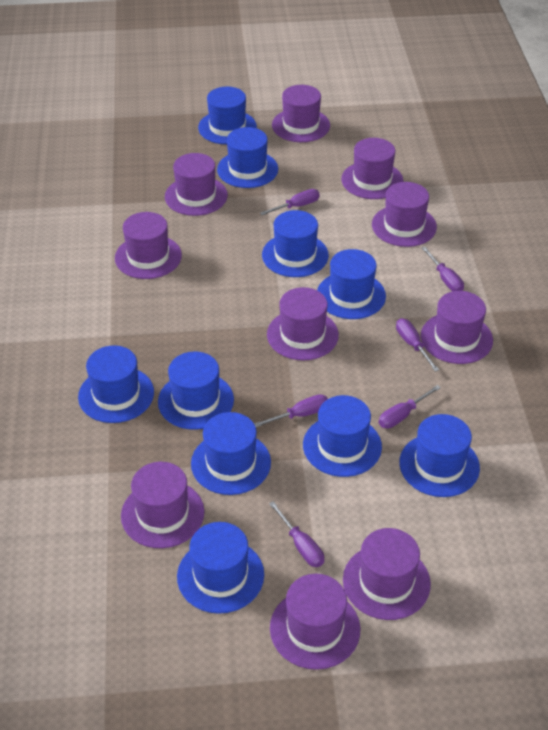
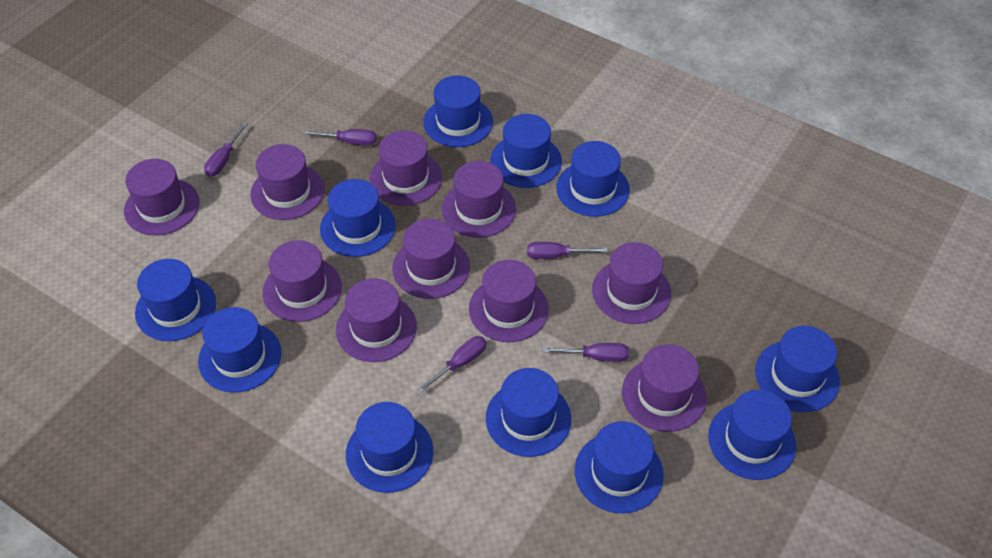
blue hat: [78,345,154,423] [158,352,234,430] [177,522,264,614] [191,412,271,495] [198,87,257,144] [217,127,278,188] [262,210,329,277] [303,395,382,477] [317,249,386,319] [399,414,480,497] = 10 -> [135,259,216,341] [198,307,282,393] [320,179,396,257] [346,402,433,493] [423,75,493,147] [486,368,571,457] [490,114,562,188] [556,141,630,217] [575,421,664,513] [708,390,796,480] [755,326,840,412] = 11
purple screwdriver: [254,394,328,427] [260,189,320,215] [269,501,324,567] [379,385,441,428] [396,318,439,372] [422,247,464,291] = 6 -> [204,122,247,177] [303,129,377,146] [417,336,487,393] [527,242,608,259] [542,343,629,362] = 5

